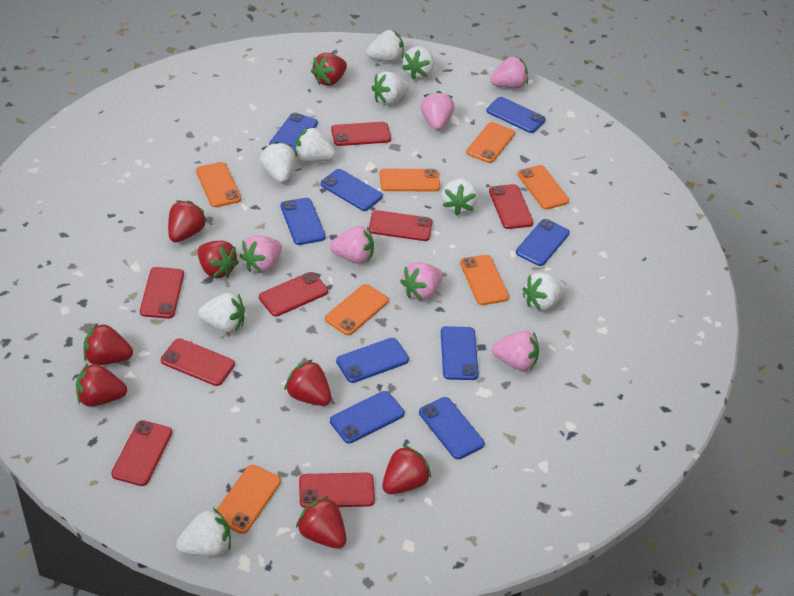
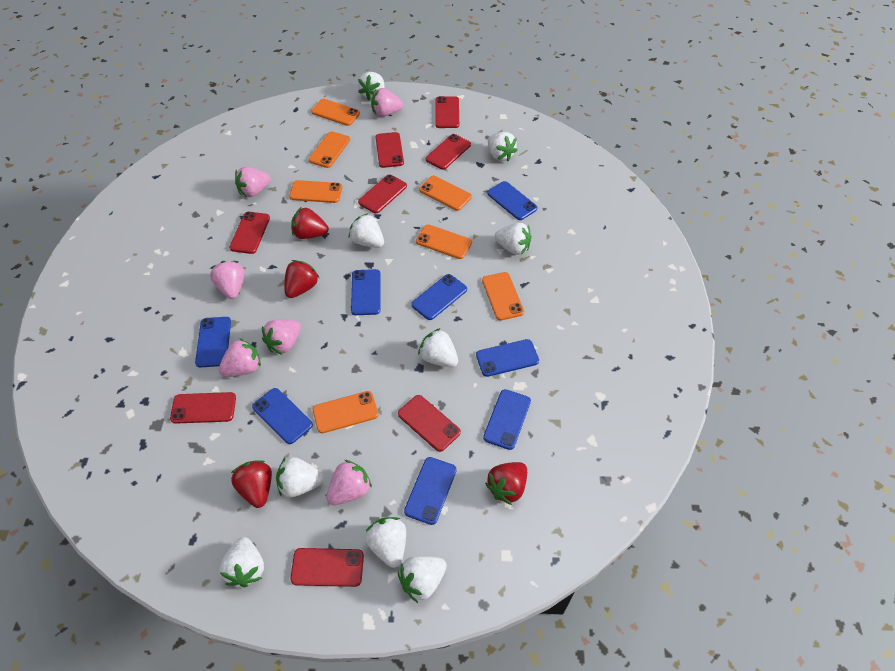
blue phone: [269,113,318,152] [280,198,326,245] [321,169,383,211] [330,391,404,443] [336,338,409,383] [419,397,485,459] [441,326,479,380] [486,97,546,133] [516,219,570,266] = 9 -> [195,317,231,368] [252,388,313,444] [351,269,381,315] [404,457,457,525] [411,274,467,320] [476,339,539,377] [483,389,531,450] [487,181,538,220] = 8
red strawberry: [76,363,127,407] [83,323,133,365] [168,201,207,242] [198,241,239,278] [284,360,332,406] [296,496,346,549] [311,53,347,86] [382,445,431,494] = 8 -> [231,460,272,508] [284,260,319,298] [291,207,329,239] [485,462,527,505] = 4

